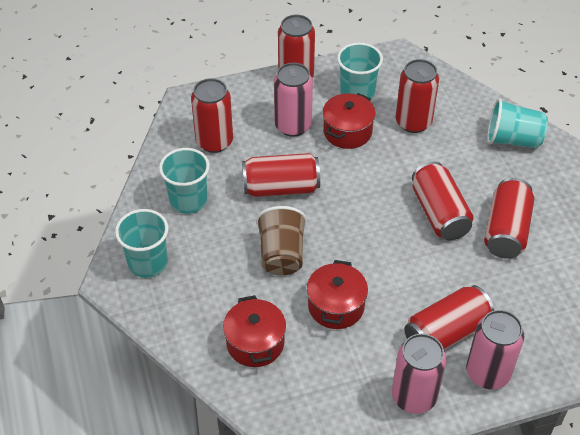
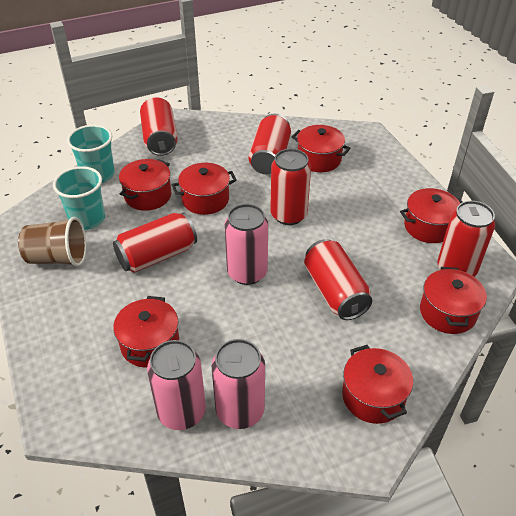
red can: [191,78,233,153] [242,153,320,197] [278,15,315,78] [396,59,439,133] [404,285,494,350] [412,161,473,240] [484,178,534,259] = 7 -> [113,213,197,273] [140,97,178,156] [249,114,291,174] [270,149,311,225] [304,239,372,320] [437,201,495,277] = 6
red pot: [223,295,286,367] [307,260,368,329] [323,93,375,149] = 3 -> [113,296,179,367] [119,159,172,211] [172,163,237,215] [292,125,350,172] [342,345,413,424] [400,188,462,243] [420,267,487,334] = 7
turquoise cup: [115,209,168,278] [159,148,210,214] [337,43,383,99] [487,98,548,149] = 4 -> [53,166,105,230] [67,125,115,183] = 2

